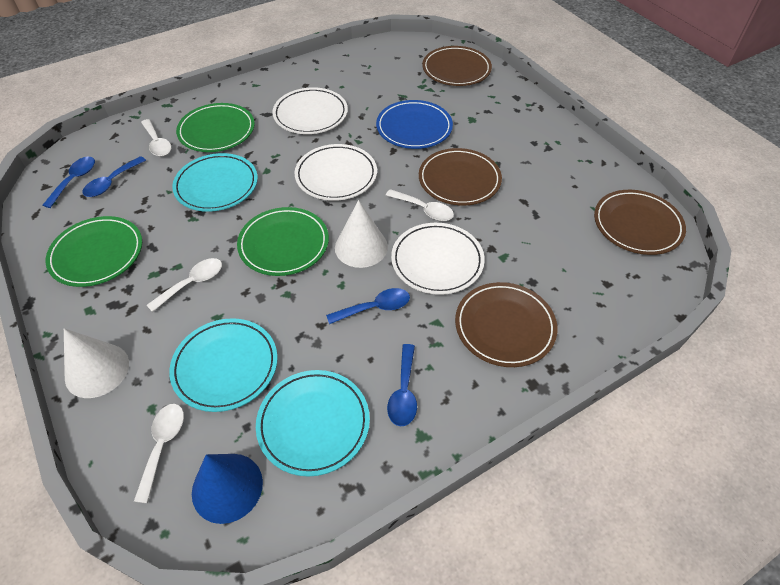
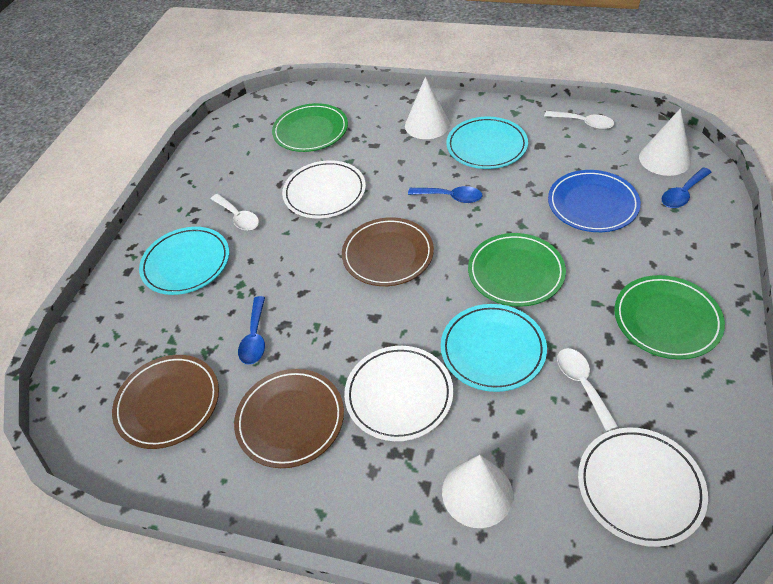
blue cone: [192,454,263,524] = 1 -> none = 0
blue spoon: [42,157,95,208] [82,156,146,197] [326,288,410,324] [387,344,417,426] = 4 -> [238,296,265,365] [408,186,482,203] [661,167,712,208] = 3
brown plate: [419,148,502,205] [422,46,492,86] [455,282,557,367] [594,190,686,255] = 4 -> [112,355,219,449] [234,369,344,468] [342,217,434,286] = 3
white cone: [64,328,129,398] [335,200,388,268] = 2 -> [405,77,450,139] [442,455,513,528] [639,108,691,176] = 3
white spoon: [134,404,184,503] [141,119,171,156] [147,258,222,312] [386,189,454,221] = 4 -> [211,194,259,231] [544,111,614,129] [557,348,618,431] = 3

